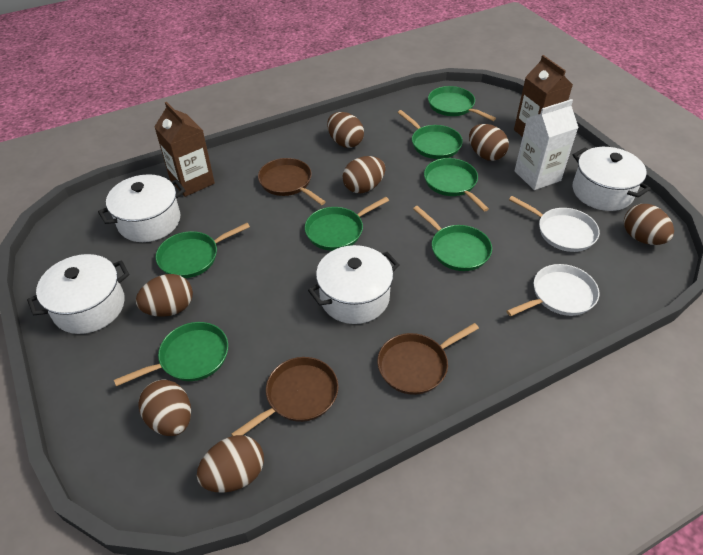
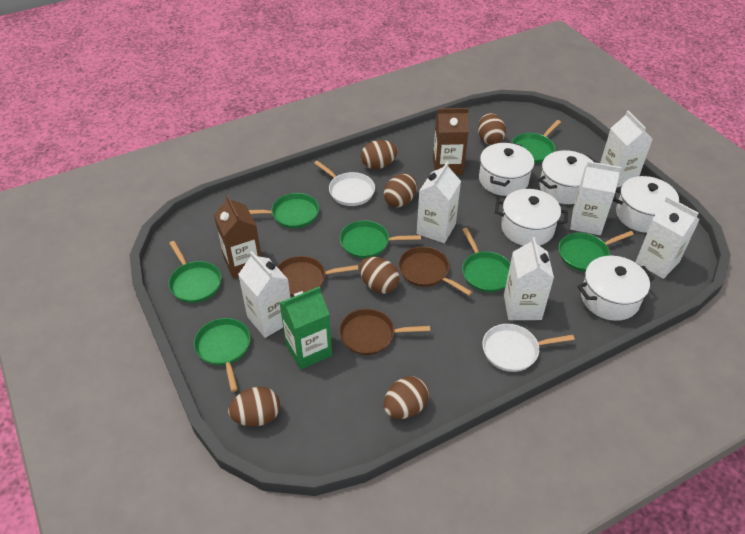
brown egg: [136,274,193,317] [138,380,191,436] [197,435,264,493] [327,112,364,148] [343,156,385,193] [469,124,509,161] [624,204,674,245] = 7 -> [228,387,280,426] [360,257,399,294] [361,140,398,169] [384,173,417,207] [384,376,429,419] [478,113,506,145] = 6
green carton: none = 0 -> [280,286,332,370] = 1
white carton: [515,99,578,190] = 1 -> [238,251,290,338] [417,162,461,243] [504,237,554,320] [570,161,621,235] [600,111,652,188] [635,196,700,279] = 6
white pot: [27,254,129,334] [98,174,186,242] [308,245,399,324] [573,147,651,211] = 4 -> [479,142,534,196] [495,189,568,246] [538,150,598,204] [577,256,655,321] [613,176,685,233] = 5

